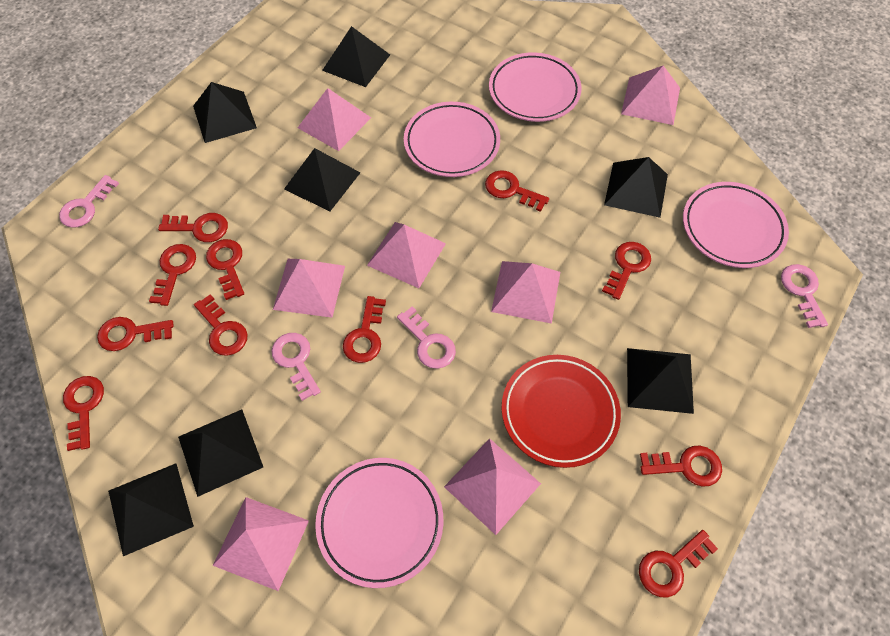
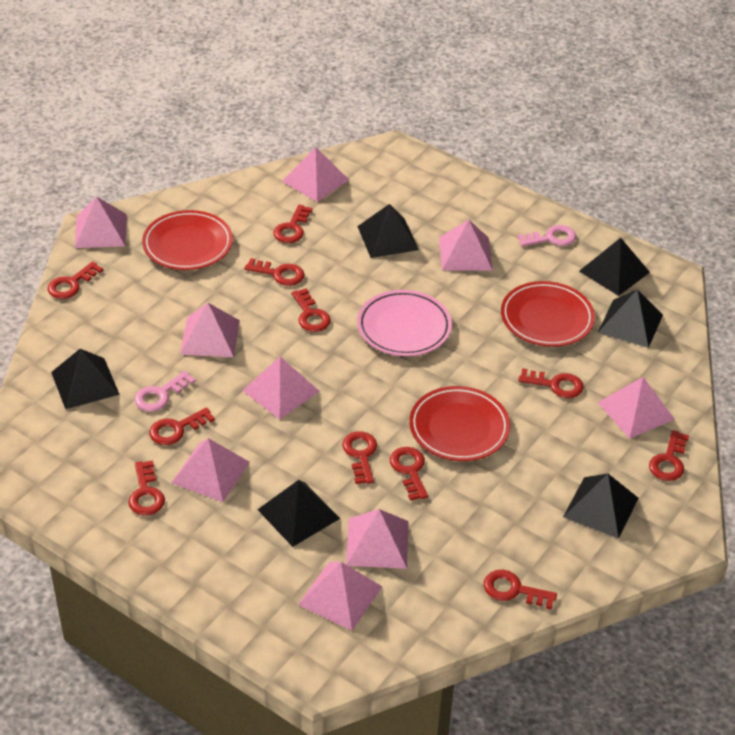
black pyramid: [108,463,194,556] [178,410,263,497] [193,82,257,143] [284,148,360,211] [322,26,390,87] [604,157,668,218] [627,348,694,414] = 7 -> [51,349,120,409] [257,480,340,547] [357,204,419,258] [563,473,639,539] [579,238,650,296] [598,289,663,348] = 6
pink key: [59,175,119,228] [272,333,321,401] [397,306,456,369] [781,264,828,328] = 4 -> [134,371,196,412] [517,225,576,247] = 2
pink plate: [315,458,443,588] [404,102,500,177] [489,52,582,122] [683,182,789,268] = 4 -> [357,290,452,356] = 1
pink pyramid: [213,497,309,591] [273,259,345,318] [298,88,371,151] [367,222,446,288] [444,438,541,535] [491,261,560,324] [621,66,680,125] = 7 -> [75,196,127,248] [171,438,250,502] [180,303,240,357] [242,357,320,419] [282,147,349,202] [298,562,383,631] [346,509,408,569] [439,220,493,271] [597,377,675,439] = 9
red plate: [501,355,621,468] = 1 -> [142,210,233,270] [409,386,510,461] [501,281,595,347] = 3

